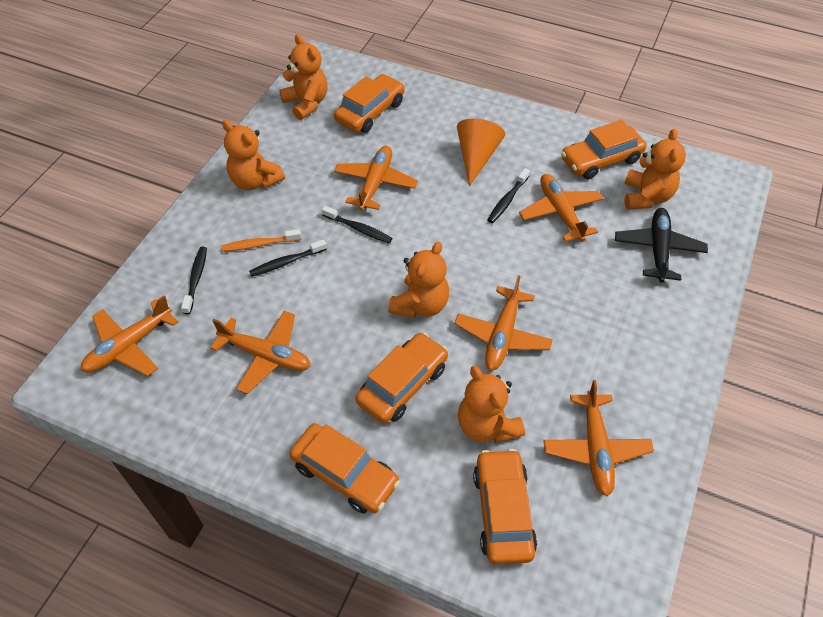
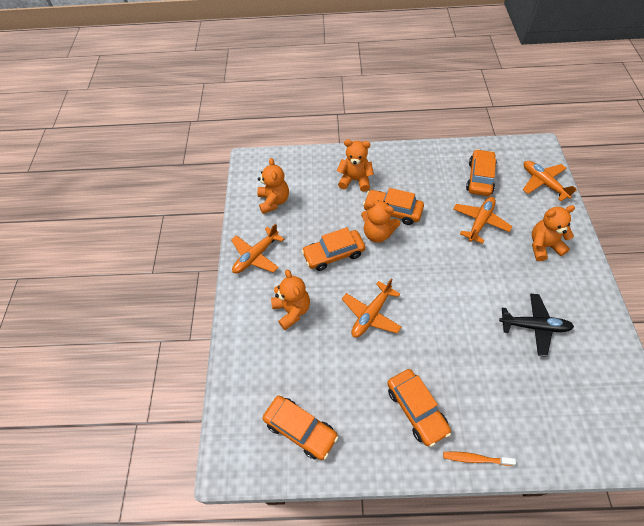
black toothbrush: [181,247,207,314] [249,239,327,277] [322,206,393,243] [488,168,530,223] = 4 -> none = 0
orange cone: [457,119,505,186] = 1 -> none = 0
orange plane: [81,296,178,376] [210,311,311,394] [334,146,418,210] [454,275,553,371] [519,174,603,242] [543,380,654,496] = 6 -> [231,223,284,274] [342,278,402,338] [453,197,512,244] [523,161,577,201] = 4

